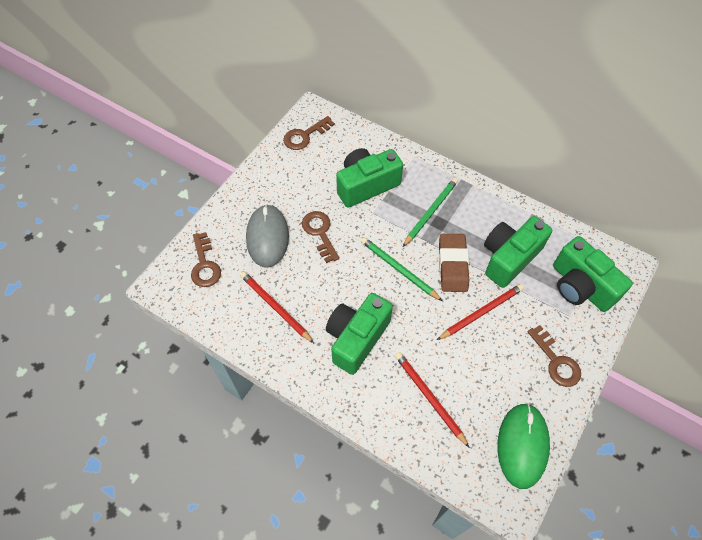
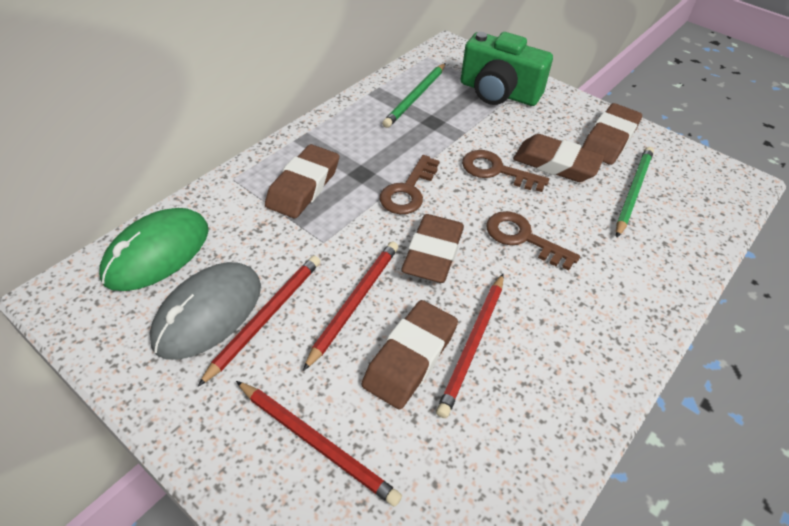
brown eraser: [439,234,469,292] = 1 -> [265,144,339,218] [362,300,458,409] [401,214,464,283] [513,134,604,182] [582,103,642,165] = 5
brown key: [191,232,221,287] [283,116,335,150] [302,211,339,263] [528,325,581,387] = 4 -> [379,155,439,214] [462,150,549,192] [486,211,580,270] = 3
green camera: [326,293,393,375] [336,148,403,208] [484,216,552,288] [553,236,633,312] = 4 -> [461,32,553,106] = 1
red pencil: [240,272,314,343] [395,352,470,448] [437,284,524,340] = 3 -> [198,255,320,387] [236,381,402,507] [303,241,398,371] [436,273,504,418] = 4

